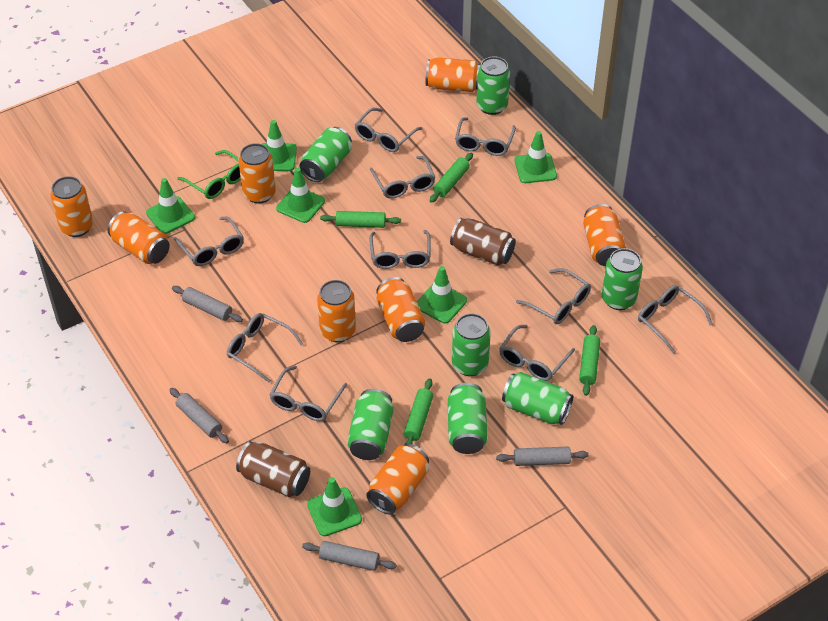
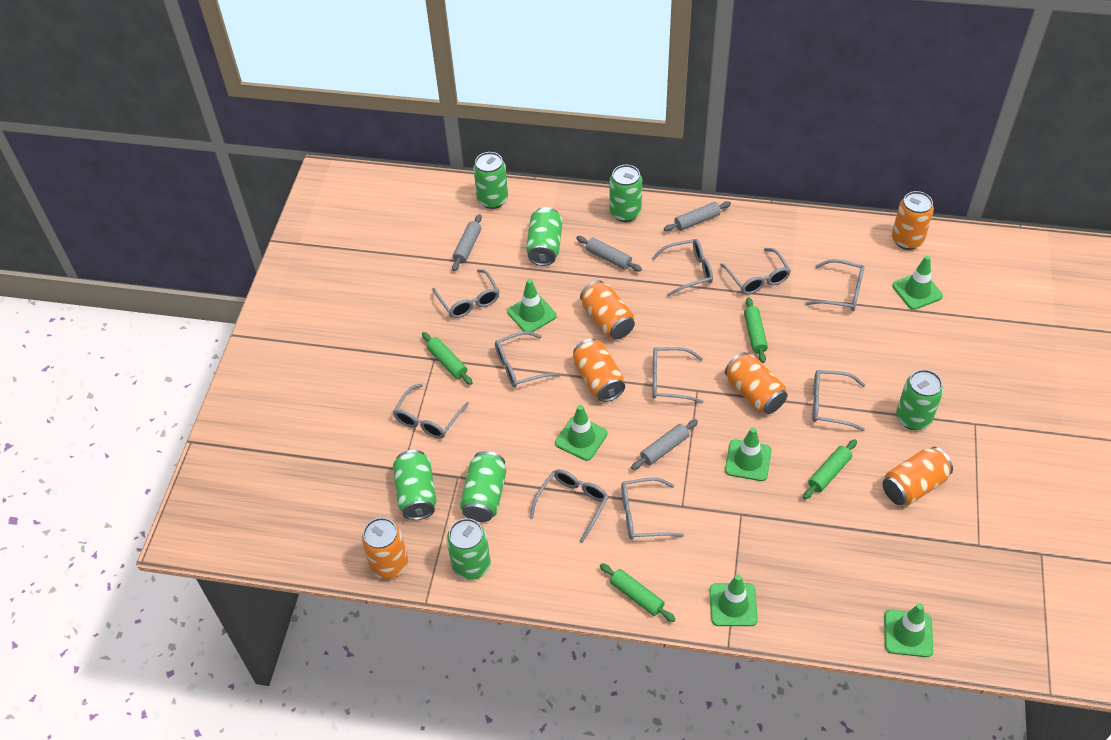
brown can: [236,441,310,497] [450,218,516,266] = 2 -> none = 0
green glasses: [177,150,241,199] = 1 -> none = 0
orange can: [50,176,93,237] [108,211,170,264] [238,143,276,203] [317,280,356,342] [366,444,429,515] [376,277,425,342] [426,57,481,92] [583,204,626,266] = 8 -> [361,517,408,579] [572,339,625,402] [580,280,635,339] [725,352,788,414] [882,447,953,506] [892,191,934,250] = 6

